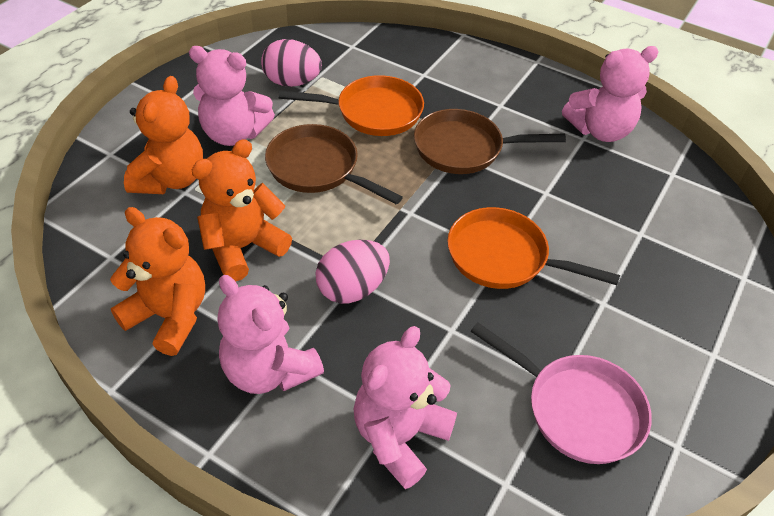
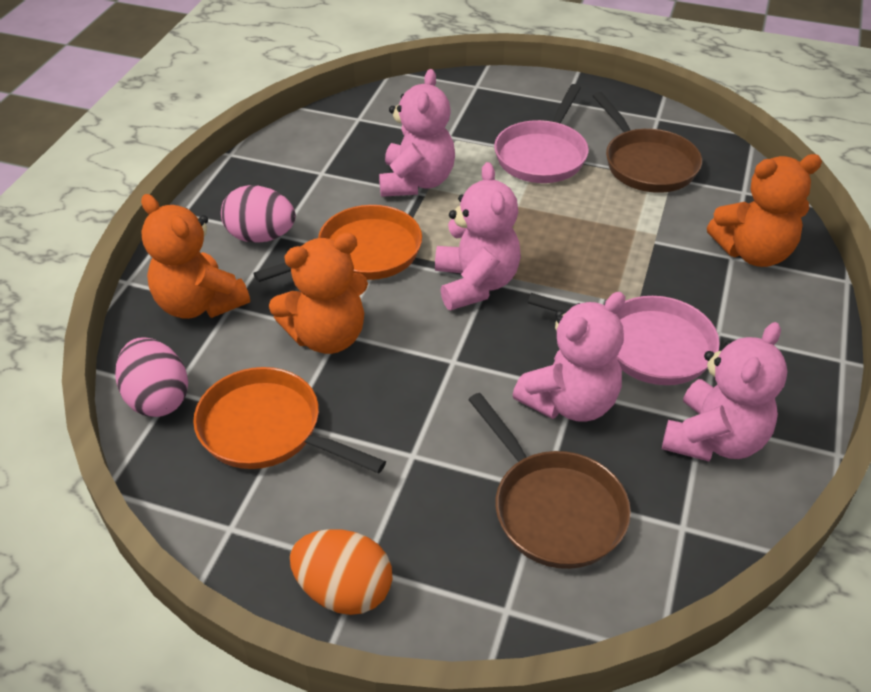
orange egg: none = 0 -> [290,529,392,615] = 1
pink pan: [470,322,652,464] = 1 -> [494,84,589,183] [528,293,720,385] = 2

